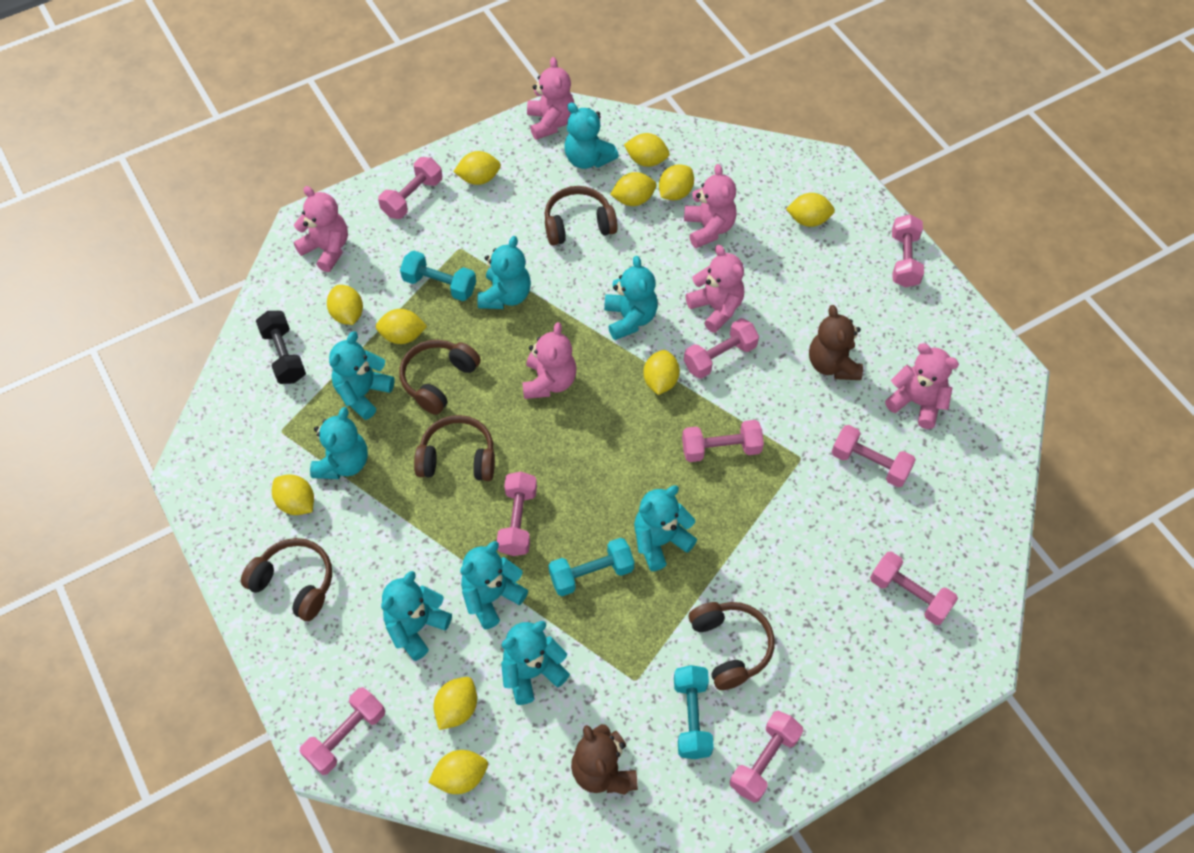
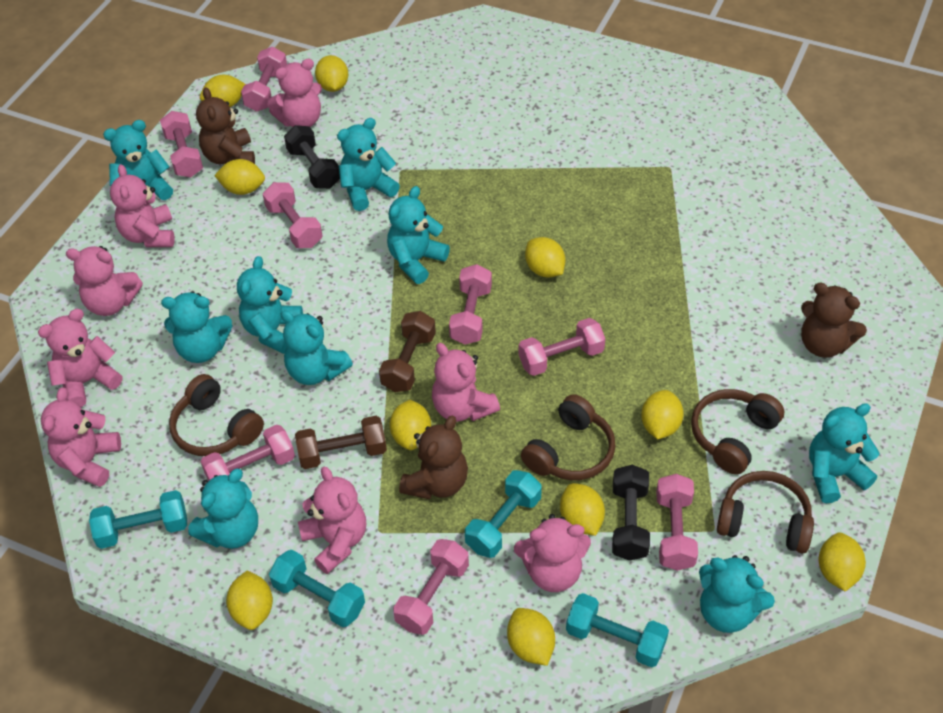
black dumbbell: [256,311,306,384] = 1 -> [284,125,340,189] [612,465,650,561] = 2
brown dumbbell: none = 0 -> [295,416,387,469] [379,311,436,392] = 2
brown headphones: [241,538,332,621] [399,340,481,415] [414,415,495,481] [545,186,618,245] [689,602,774,690] = 5 -> [169,374,264,456] [521,394,616,480] [691,389,784,475] [717,471,814,553] = 4
brown teddy bear: [571,724,638,795] [809,305,863,380] = 2 -> [196,87,255,164] [399,416,468,499] [801,283,867,358] = 3
pink dumbbell: [299,687,385,775] [378,157,442,219] [497,472,537,556] [682,420,764,462] [684,318,759,379] [730,711,803,803] [832,425,916,487] [870,552,958,625] [892,214,924,288] = 9 -> [160,111,203,177] [201,425,295,481] [241,47,287,112] [263,182,322,248] [393,539,469,635] [449,264,492,345] [519,318,605,376] [656,474,698,571] = 8
pink teddy bear: [294,186,348,272] [522,322,576,399] [527,57,575,140] [684,164,737,248] [685,245,744,333] [885,343,959,429] = 6 -> [38,309,122,407] [41,387,121,487] [66,246,143,316] [110,164,175,247] [267,59,322,127] [298,467,366,574] [432,343,500,422] [514,514,591,592] = 8
turquoise dumbbell: [400,251,476,301] [548,538,634,596] [674,665,714,759] = 3 -> [89,490,187,549] [269,550,365,627] [465,470,542,558] [566,593,669,667] = 4
yellow lemon: [272,475,314,515] [327,285,363,325] [376,309,427,344] [428,750,488,794] [433,677,477,730] [454,151,501,185] [610,172,657,206] [624,133,670,167] [643,350,680,395] [659,164,694,200] [786,193,835,227] = 11 -> [200,75,246,107] [214,159,265,195] [226,570,273,630] [315,55,348,92] [390,400,431,450] [507,608,555,666] [525,237,565,277] [560,483,605,536] [641,390,684,439] [819,532,866,591] = 10

